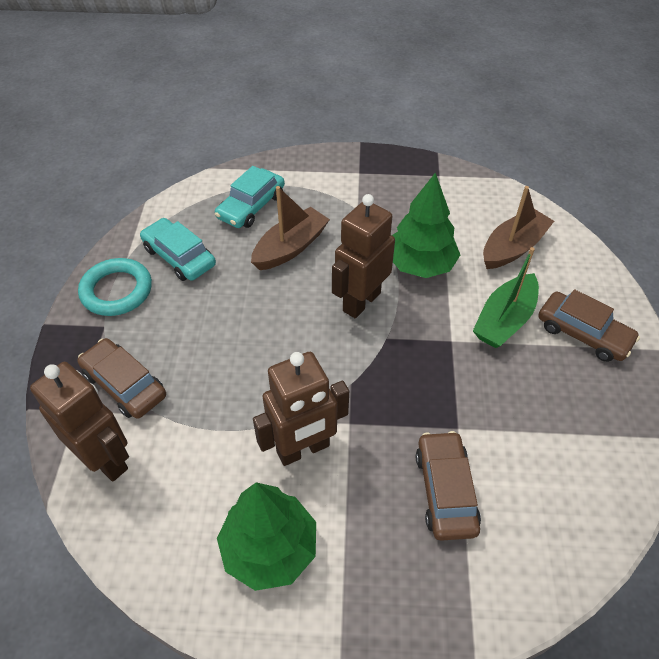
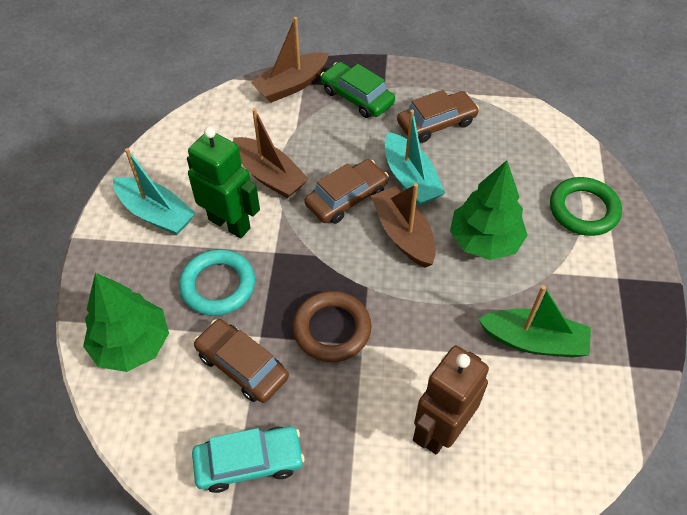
brown boat: [251,186,330,270] [483,186,554,269] = 2 -> [233,108,309,199] [251,17,329,103] [371,183,436,268] = 3
brown ring: none = 0 -> [293,291,371,362] = 1
brown robot: [30,362,129,481] [253,352,349,466] [332,194,395,318] = 3 -> [413,346,489,455] = 1
green car: none = 0 -> [320,62,395,118] = 1
green ring: none = 0 -> [550,177,622,236] = 1
green robot: none = 0 -> [187,127,260,238] = 1
turquoise boat: none = 0 -> [113,148,196,235] [385,110,445,206] = 2
turquoise car: [140,218,216,281] [215,166,285,228] = 2 -> [192,426,304,493] = 1

